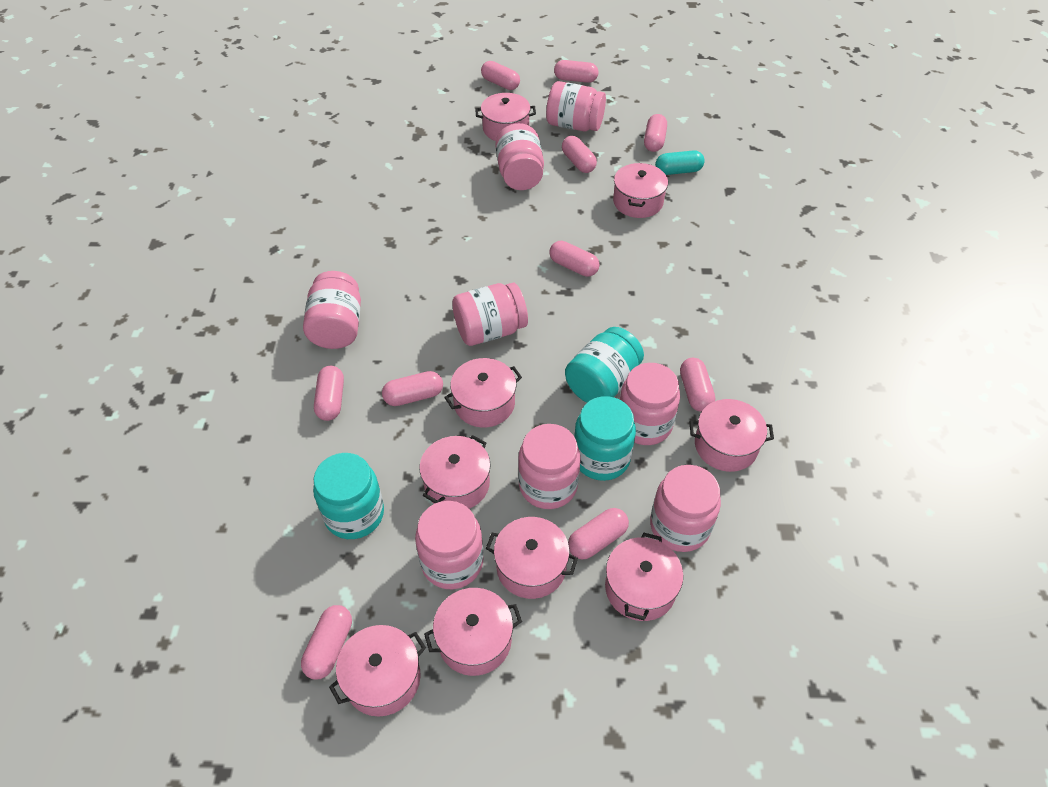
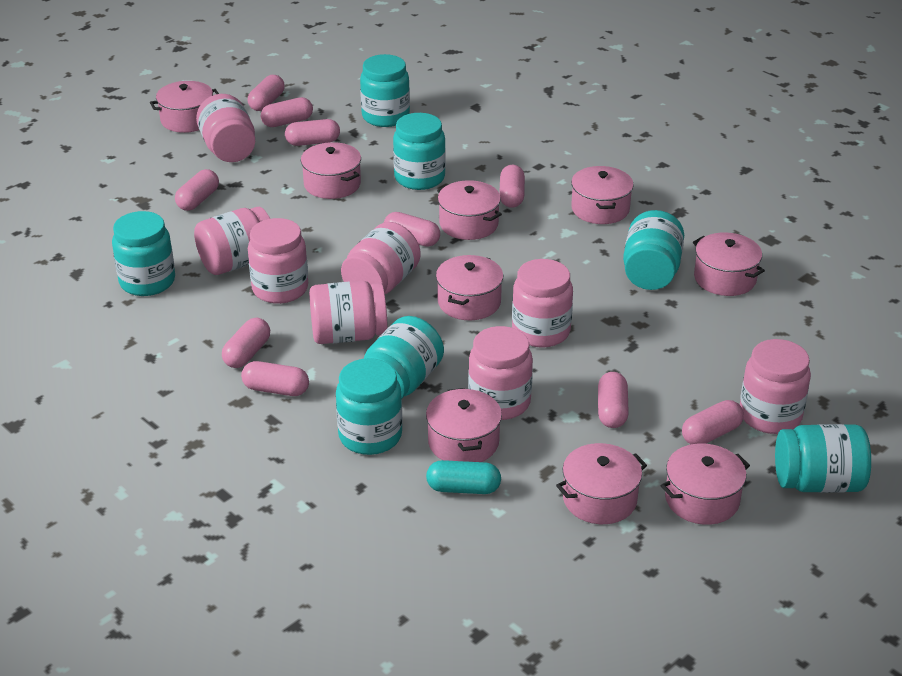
turquoise jar: [313,453,384,539] [565,327,644,403] [574,396,636,481] = 3 -> [112,211,175,296] [336,358,402,455] [360,54,410,127] [364,316,444,399] [393,113,446,190] [623,210,684,290] [775,424,871,493] = 7

